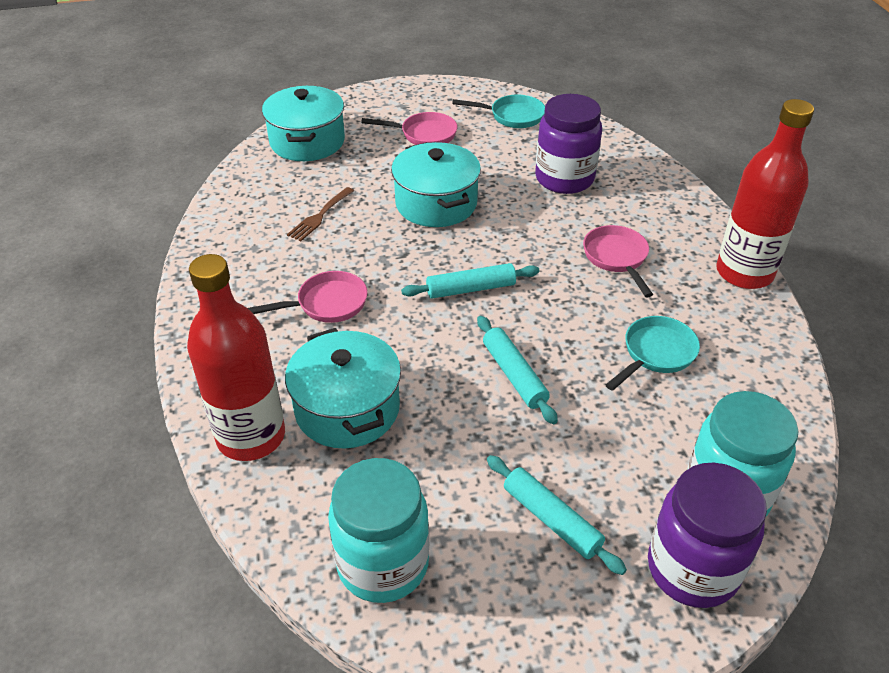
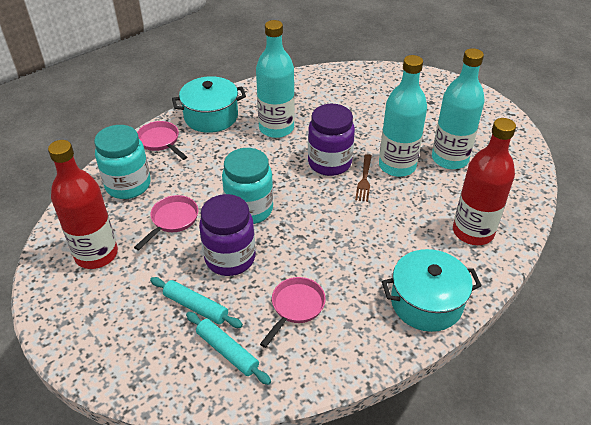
turquoise bottle: none = 0 -> [256,20,294,138] [379,55,427,177] [432,48,485,169] = 3
turquoise pan: [452,95,545,128] [606,316,700,391] = 2 -> none = 0
turquoise pot: [262,86,345,161] [285,328,401,449] [391,142,481,227] = 3 -> [172,76,246,133] [382,249,482,332] = 2
turquoise rolling pin: [401,263,540,299] [477,316,558,424] [487,455,627,575] = 3 -> [150,277,243,328] [186,312,271,385] = 2

